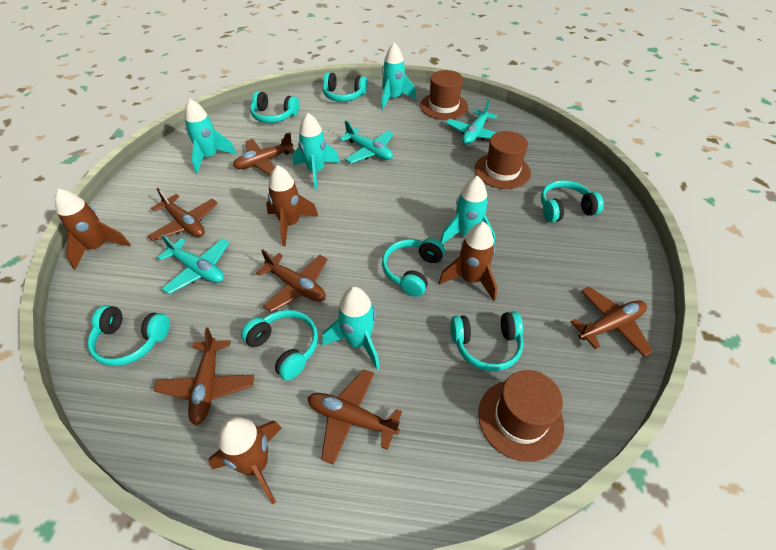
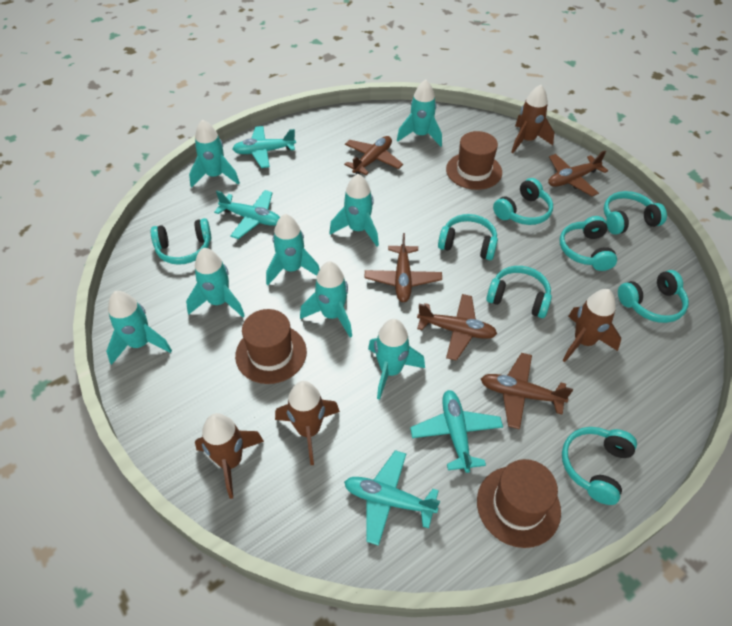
brown plane: [148,188,218,241] [154,327,254,425] [233,132,295,175] [256,249,328,312] [308,369,402,465] [571,287,653,357] = 6 -> [344,136,403,175] [365,233,442,302] [417,294,497,361] [481,353,573,429] [548,151,608,196] = 5
turquoise headphones: [87,305,170,366] [241,310,318,380] [250,91,299,123] [323,72,367,102] [382,238,445,297] [450,311,524,371] [541,180,604,223] = 7 -> [151,218,211,265] [438,214,498,260] [486,266,552,318] [493,178,553,225] [560,216,617,271] [562,427,637,505] [604,191,667,235] [618,270,689,323] = 8
turquoise plane: [157,234,230,294] [339,120,394,164] [446,100,497,145] = 3 -> [214,190,280,239] [232,126,296,168] [344,450,440,546] [410,390,503,473] = 4
turquoise rocket: [185,99,237,173] [293,113,340,189] [322,287,380,370] [381,43,416,110] [440,176,495,246] = 5 -> [106,291,172,365] [186,248,245,317] [189,119,240,187] [266,214,320,285] [300,261,352,338] [329,174,379,247] [368,319,425,400] [397,79,442,147] = 8

